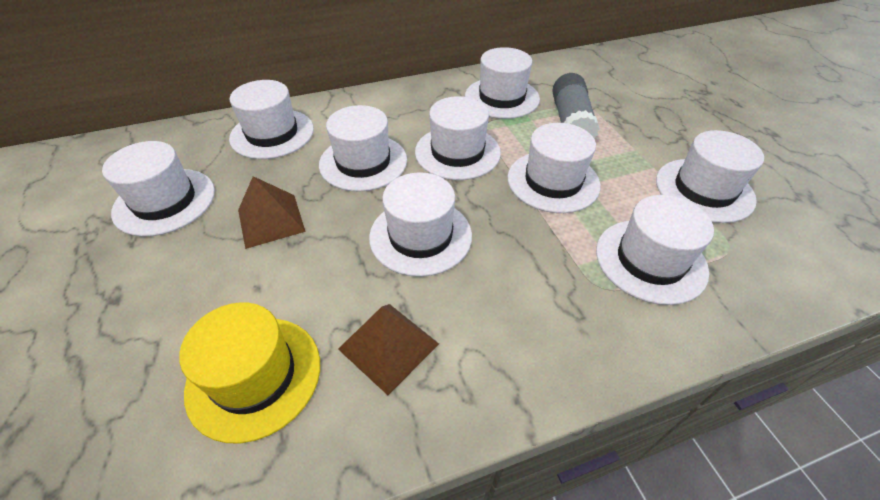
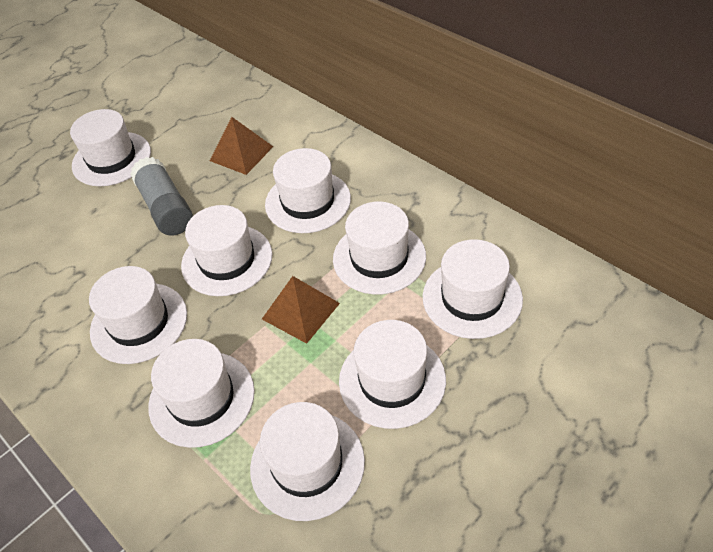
yellow hat: [179,302,320,444] = 1 -> none = 0

